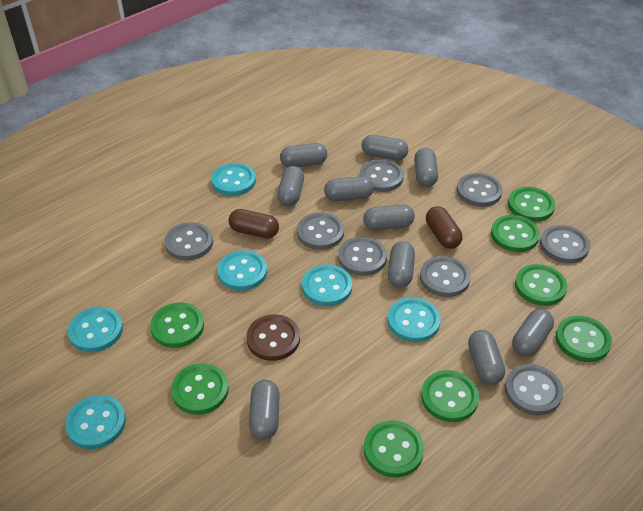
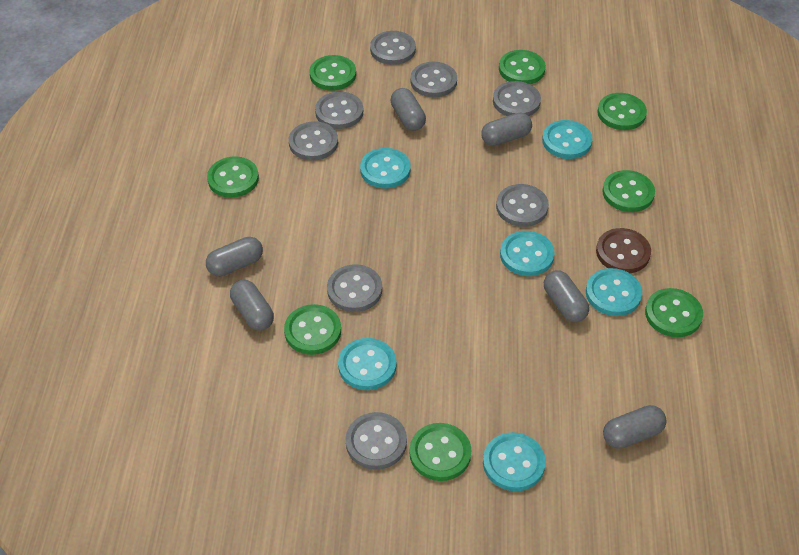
brown capsule: [229,209,279,238] [426,206,462,249] = 2 -> none = 0
grey capsule: [249,380,280,439] [277,166,304,206] [280,143,327,167] [324,176,374,201] [362,135,408,160] [363,204,415,230] [388,241,415,288] [414,148,438,187] [468,330,505,385] [512,309,554,357] = 10 -> [206,237,263,276] [230,280,274,331] [391,88,426,131] [481,113,532,146] [544,270,589,322] [603,405,667,449] = 6

